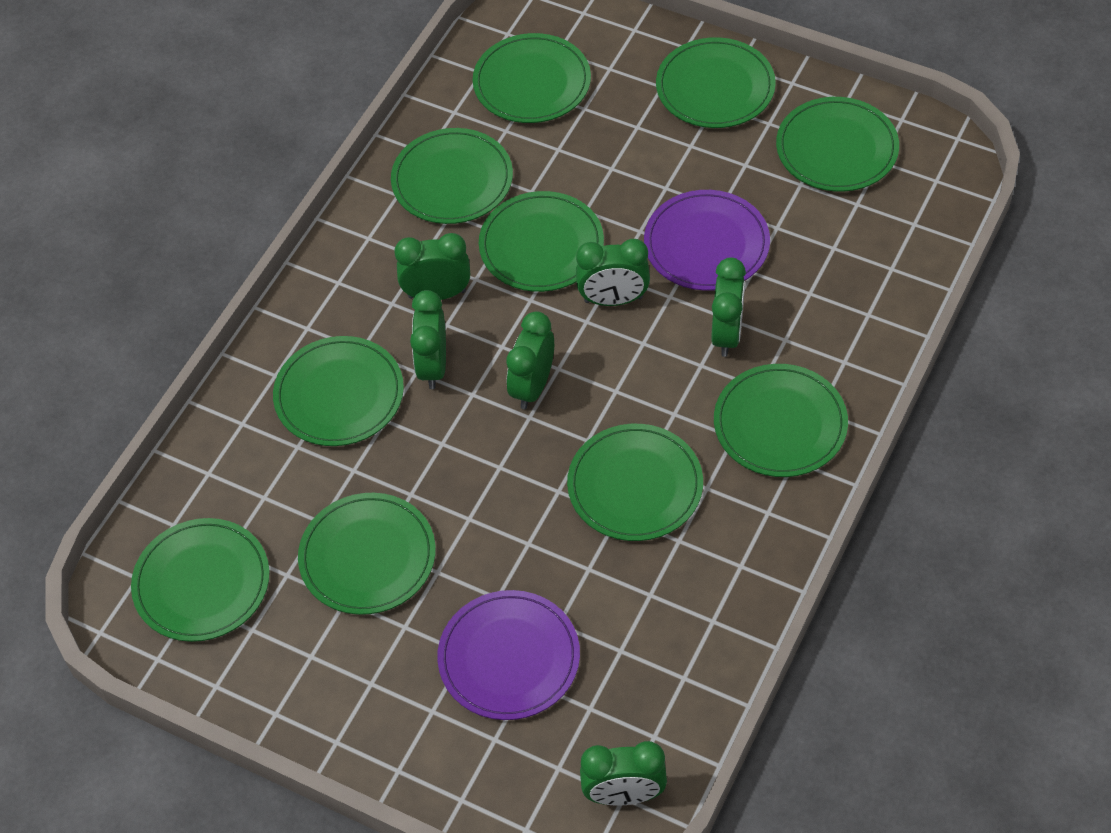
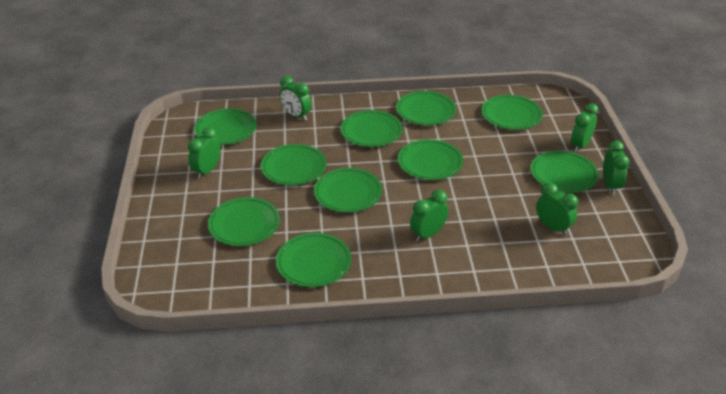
purple plate: [437,590,580,720] [644,190,770,291] = 2 -> none = 0

